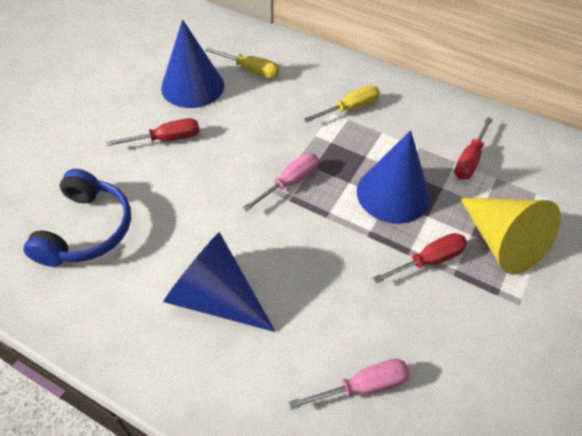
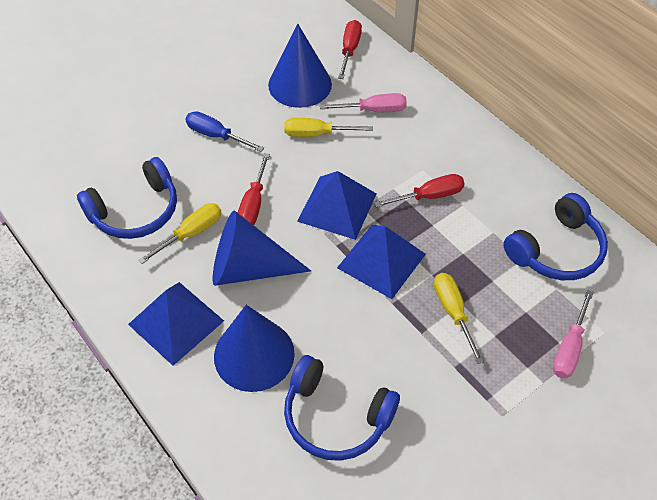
blue headphones: [24,169,131,267] = 1 -> [77,157,177,239] [284,355,400,461] [503,193,608,280] = 3
blue pyramid: none = 0 -> [128,282,224,366] [297,171,376,240] [337,225,426,299] = 3
blue screwdriver: none = 0 -> [185,111,264,152] = 1
yellow cone: [460,198,561,275] = 1 -> none = 0
yellow screwdriver: [205,47,279,78] [304,85,380,122] = 2 -> [138,203,222,264] [284,118,373,137] [434,273,484,364] = 3

